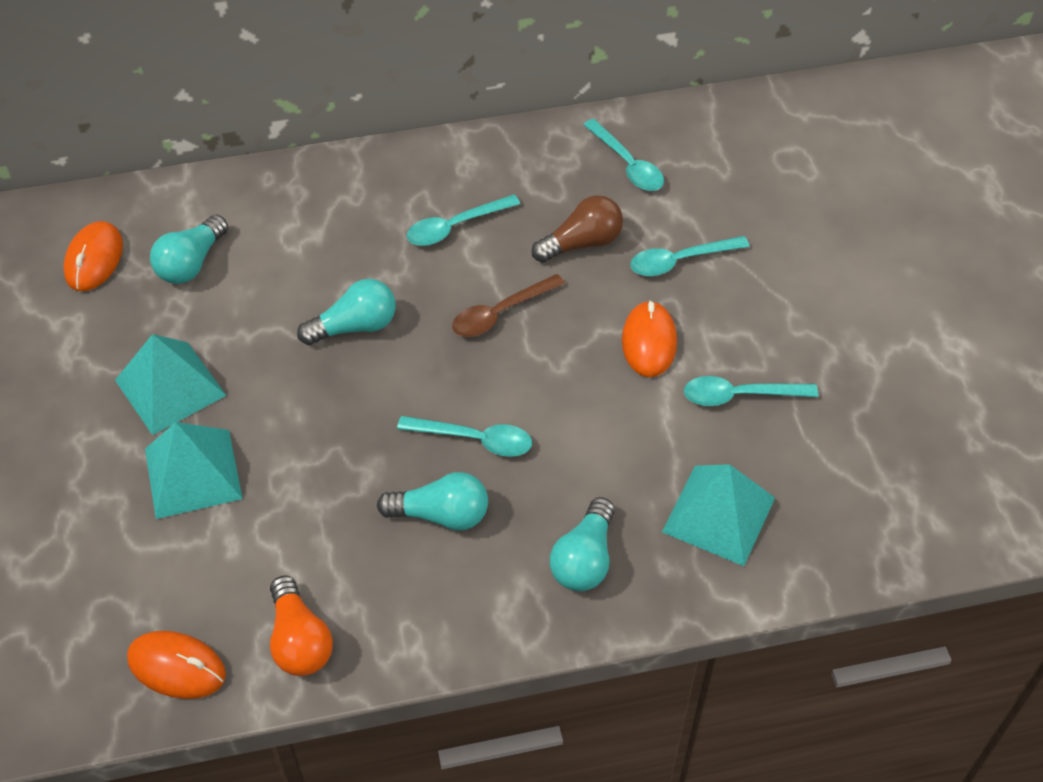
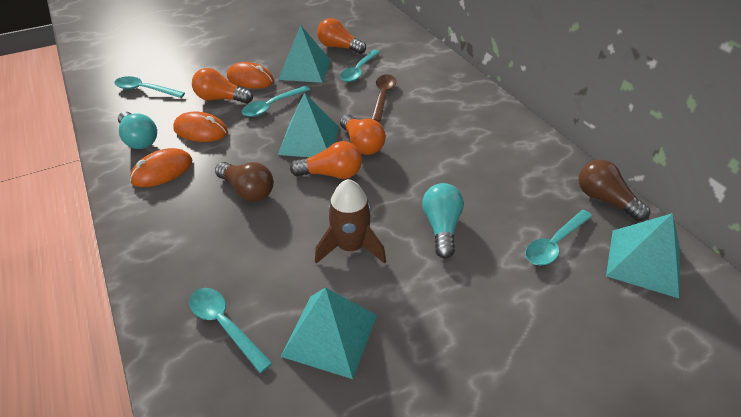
brown light bulb: [532,195,623,263] = 1 -> [215,162,274,202] [579,159,650,221] = 2
brown rocket: none = 0 -> [315,179,386,264] = 1
orange light bulb: [270,576,333,676] = 1 -> [192,68,253,104] [290,141,362,179] [317,18,366,54] [340,114,386,155] = 4
turquoise light bulb: [150,214,228,284] [297,279,396,345] [377,472,488,531] [550,497,615,591] = 4 -> [118,111,157,149] [422,183,464,259] = 2
turquoise pyramid: [115,334,227,435] [145,422,243,519] [662,464,775,566] = 3 -> [278,25,330,83] [278,92,339,157] [281,287,377,379] [606,213,680,298] = 4

